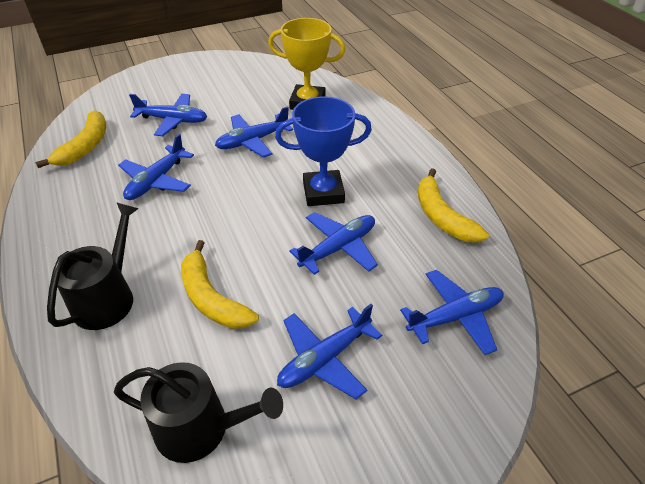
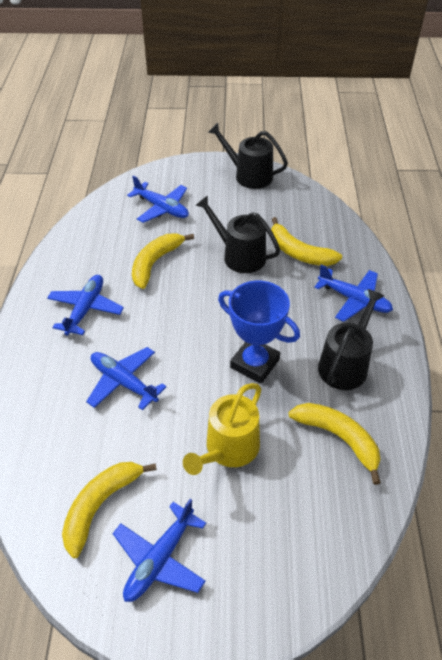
black watering can: [47,202,139,330] [114,362,283,463] = 2 -> [195,195,280,273] [208,123,288,189] [318,289,384,390] = 3
blue plane: [118,134,194,200] [129,94,207,136] [215,106,293,158] [277,304,382,399] [289,212,378,275] [400,270,504,355] = 6 -> [47,275,124,336] [86,347,167,410] [112,499,206,602] [127,175,189,223] [314,264,393,322] = 5
yellow banana: [35,110,106,168] [181,240,259,329] [418,168,489,243] = 3 -> [62,462,157,558] [132,233,194,289] [271,217,342,266] [289,403,381,485] = 4
yellow trophy: [268,18,345,110] = 1 -> none = 0
yellow watering can: none = 0 -> [183,383,261,475] = 1

